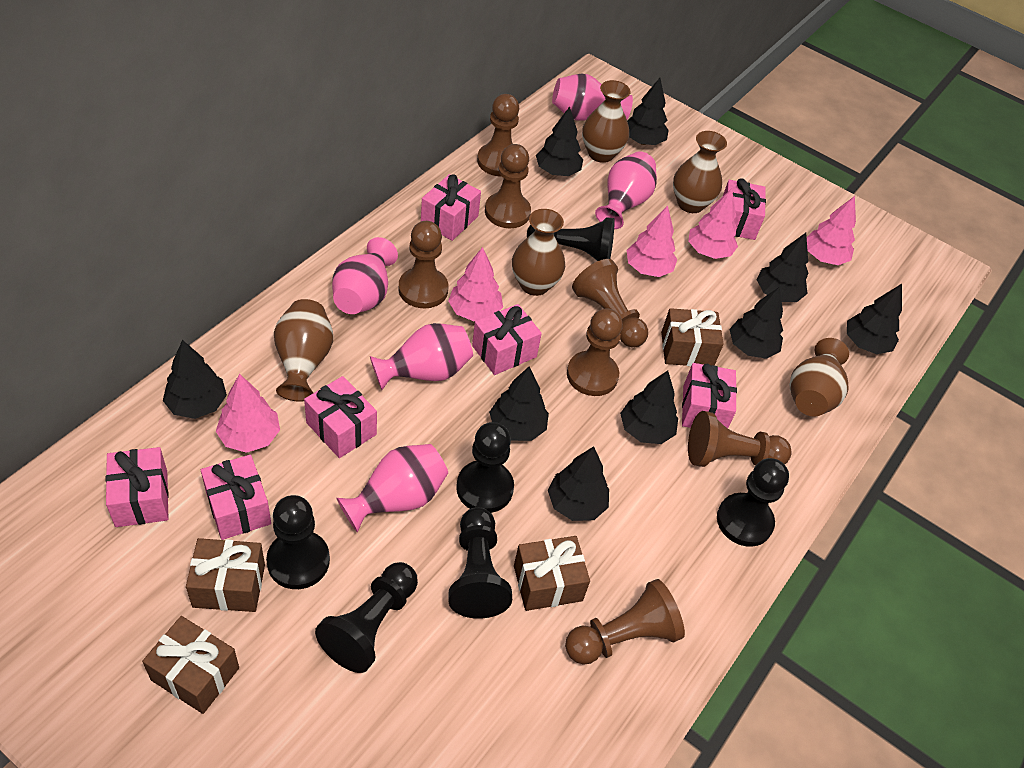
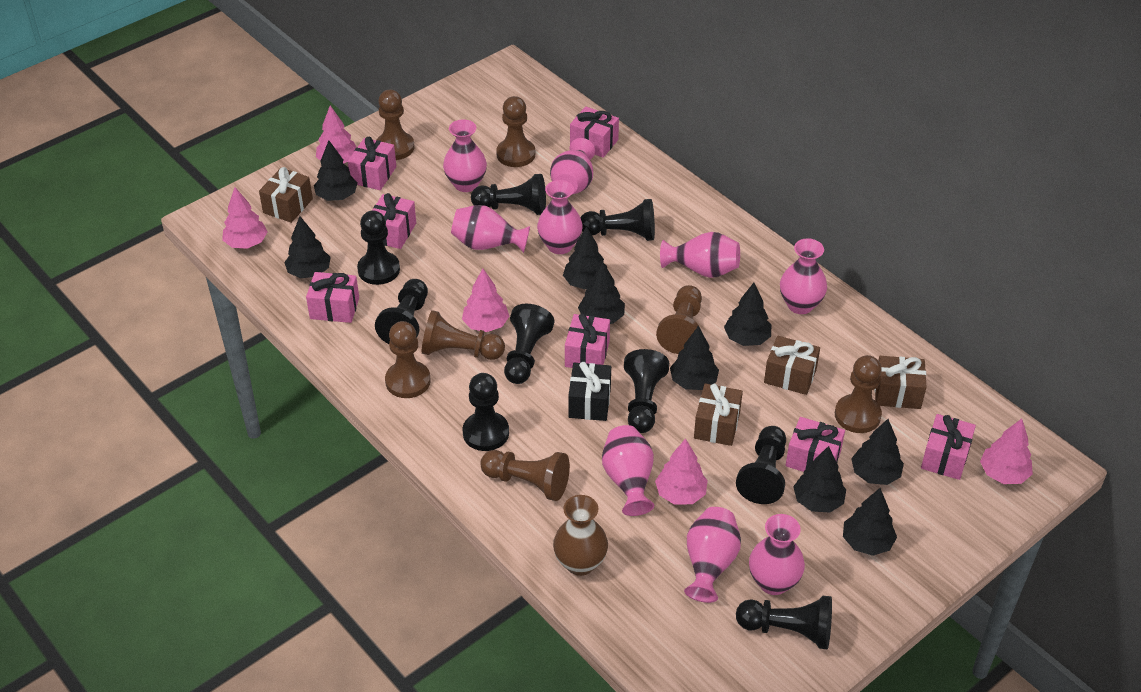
black gift: none = 0 -> [568,362,611,421] = 1
black pawn: [266,495,330,589] [315,562,418,673] [448,507,512,619] [456,422,514,513] [527,217,615,261] [717,458,789,547] = 6 -> [357,210,400,285] [375,279,428,344] [463,373,509,451] [471,174,546,215] [504,304,554,384] [581,199,655,241] [624,349,669,433] [736,426,786,504] [736,596,832,649] = 9
brown vase: [274,299,333,402] [512,209,565,296] [582,80,630,163] [673,131,727,213] [790,338,849,417] = 5 -> [553,495,608,576] = 1
pink vase: [332,237,398,314] [336,444,448,533] [370,323,473,390] [552,74,633,120] [595,151,657,229] = 5 -> [443,119,487,192] [451,205,530,253] [537,180,583,254] [550,138,595,194] [602,425,654,516] [660,232,740,278] [684,507,741,603] [749,514,805,595] [780,238,827,314] = 9

